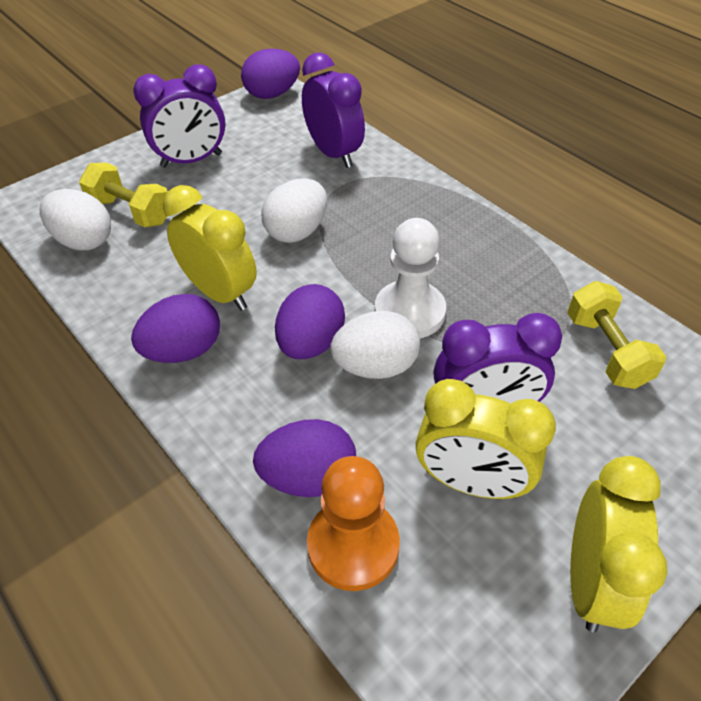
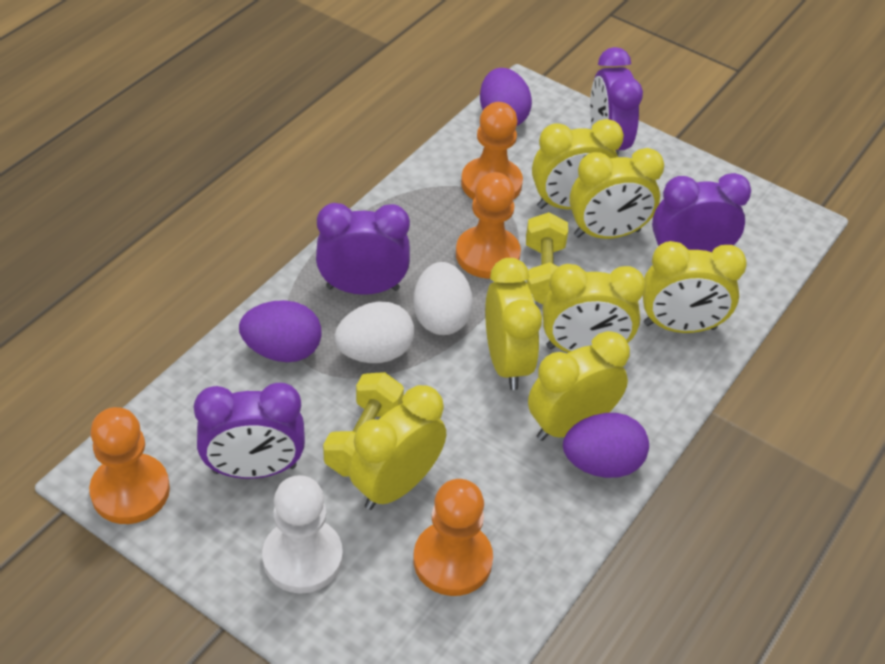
orange pawn: [307,456,400,591] = 1 -> [89,407,170,524] [413,479,493,596] [456,172,521,279] [461,102,523,200] = 4
purple clock: [133,64,226,168] [302,52,365,168] [434,313,562,404] = 3 -> [194,383,305,479] [316,203,410,295] [590,47,643,155] [652,173,751,253] = 4
purple egg: [131,294,220,363] [241,49,300,99] [253,419,356,497] [275,284,345,359] = 4 -> [239,300,321,362] [480,68,532,126] [563,413,649,478] = 3
white egg: [40,189,111,250] [261,179,327,243] [330,311,420,379] = 3 -> [334,301,414,363] [413,262,473,335] = 2
yellow clock: [163,185,257,311] [416,379,556,499] [570,456,668,632] = 3 -> [349,385,446,510] [485,258,542,390] [528,331,630,441] [532,119,624,209] [543,264,646,353] [569,148,664,239] [643,241,747,333] = 7

